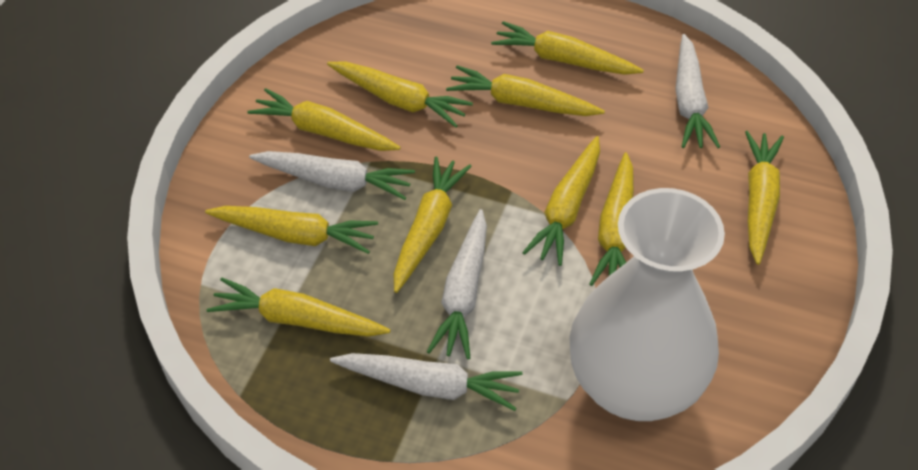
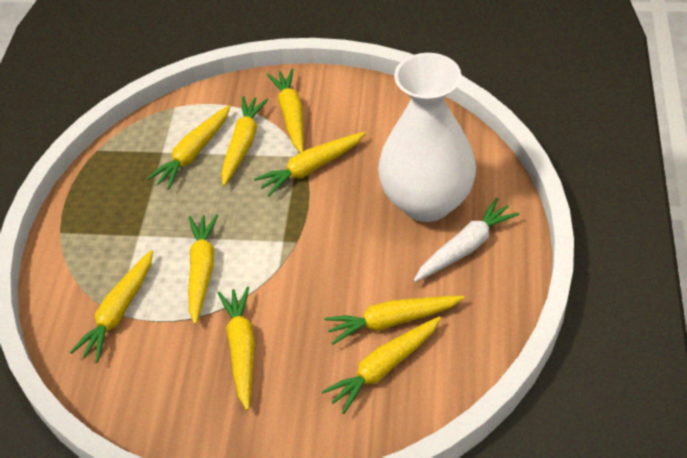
white carrot: [249,151,415,200] [330,353,523,411] [427,209,487,359] [675,34,720,148] = 4 -> [414,198,519,282] = 1
yellow carrot: [205,206,378,254] [207,278,391,337] [247,88,401,151] [327,61,473,127] [394,156,472,293] [446,65,605,116] [491,21,644,75] [522,136,600,266] [590,152,634,286] [745,131,784,265] = 10 -> [70,250,153,362] [147,105,230,189] [188,214,218,325] [218,287,255,411] [221,96,269,186] [254,132,366,197] [267,69,304,153] [322,316,441,414] [324,296,464,344] = 9

